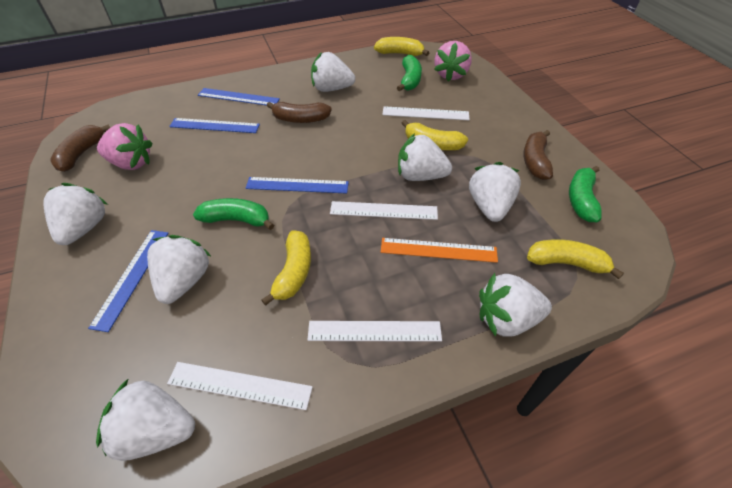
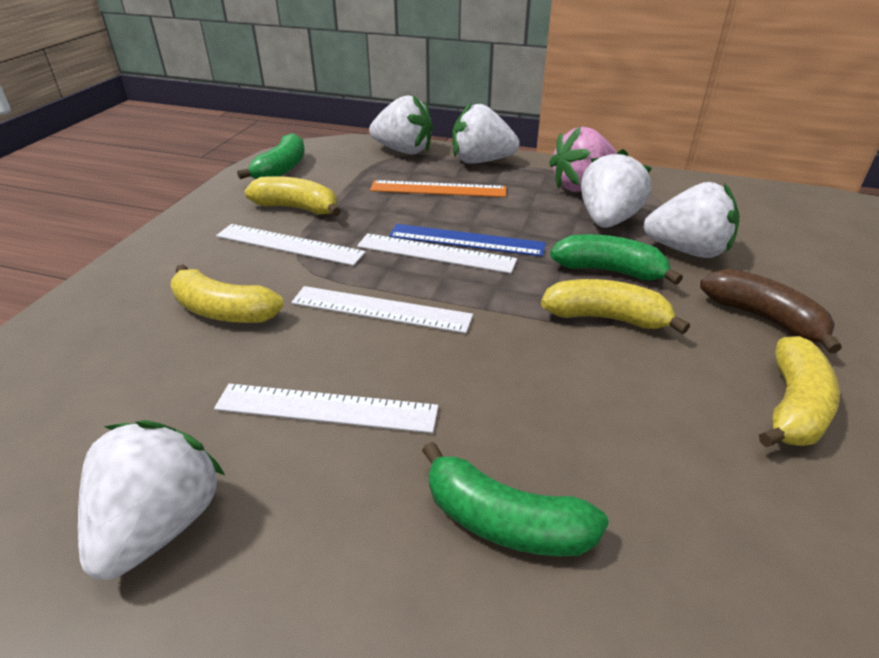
blue ruler: [88,230,169,332] [169,118,260,133] [198,88,280,105] [246,177,349,194] = 4 -> [389,224,546,257] = 1
brown banana: [50,125,110,172] [267,102,332,123] [523,130,553,180] = 3 -> [700,269,842,353] = 1
pink strawberry: [97,123,152,170] [434,41,472,82] = 2 -> [549,127,617,192] = 1
white strawberry: [43,183,108,245] [96,378,195,461] [147,235,212,304] [311,52,355,92] [398,134,452,181] [469,162,521,222] [479,273,552,337] = 7 -> [78,420,225,580] [369,95,433,155] [452,102,520,164] [581,149,652,228] [643,182,740,258] = 5

